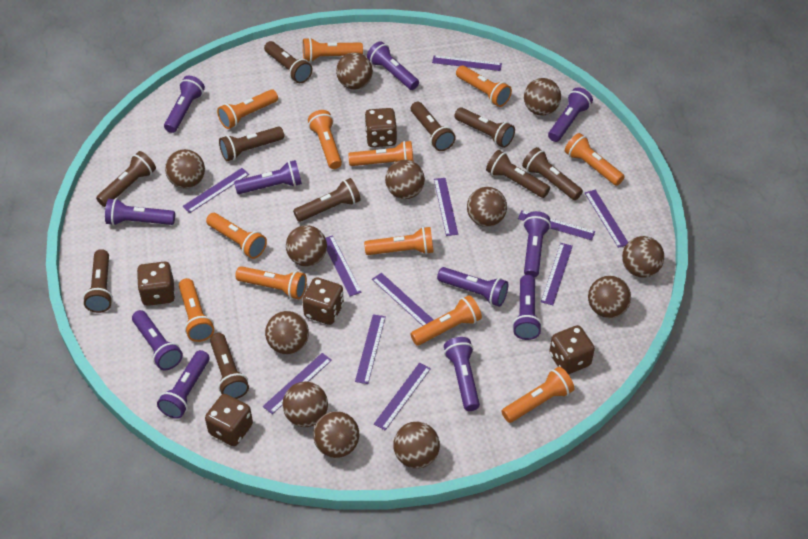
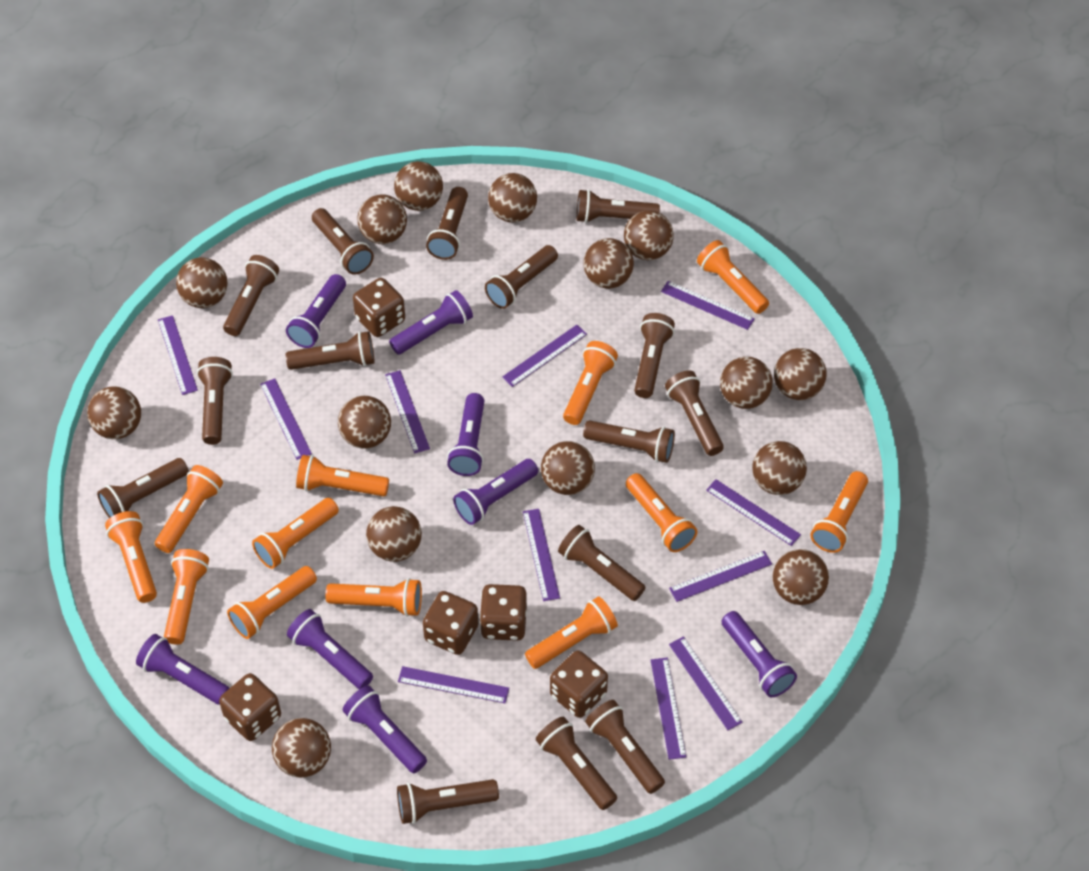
brown ball: [165,149,205,189] [265,311,309,354] [282,381,328,427] [286,225,327,267] [313,411,359,458] [336,53,373,89] [385,160,425,199] [393,422,440,469] [467,187,507,227] [524,78,561,116] [588,276,631,318] [622,236,664,278] = 12 -> [87,386,141,439] [176,257,228,308] [272,718,331,778] [338,396,391,449] [357,194,407,244] [366,506,422,562] [394,161,443,211] [488,173,537,222] [541,441,595,495] [584,238,634,289] [624,210,674,260] [720,357,773,409] [752,441,807,495] [772,549,829,605] [774,348,827,400] = 15
brown flashlight: [83,249,113,313] [96,151,156,207] [210,333,249,399] [219,126,284,161] [264,41,312,83] [293,178,361,222] [411,102,456,151] [454,107,515,148] [486,150,550,198] [522,147,583,200] = 10 -> [97,458,189,518] [197,357,233,445] [223,255,279,336] [286,331,375,370] [312,208,374,275] [397,779,499,824] [426,187,468,260] [485,245,558,309] [536,717,617,810] [558,525,645,601] [576,189,660,223] [583,420,675,463] [585,700,665,794] [634,313,675,398] [665,370,724,456] = 15
purple flashlight: [105,198,175,226] [132,310,183,371] [157,350,210,419] [164,76,205,133] [234,160,302,194] [367,41,419,90] [437,267,508,307] [444,337,480,411] [512,275,542,340] [523,211,551,278] [548,87,593,142] = 11 -> [136,634,229,705] [286,274,346,348] [287,609,373,689] [343,686,427,773] [389,290,473,355] [447,393,484,476] [453,459,538,525] [721,611,797,697] = 8

